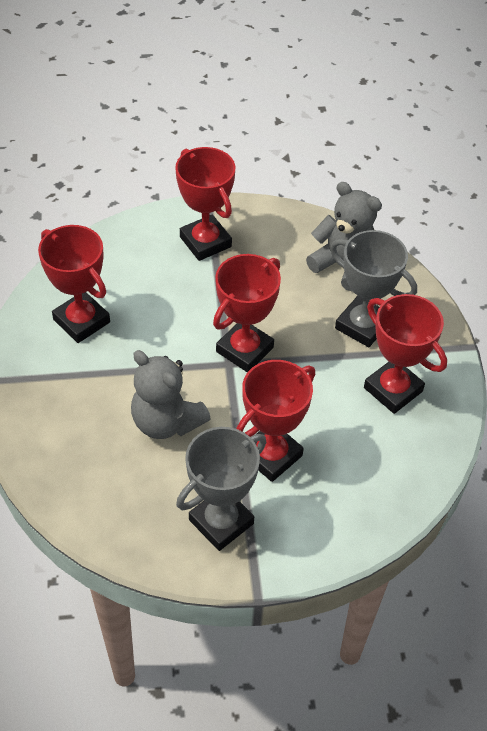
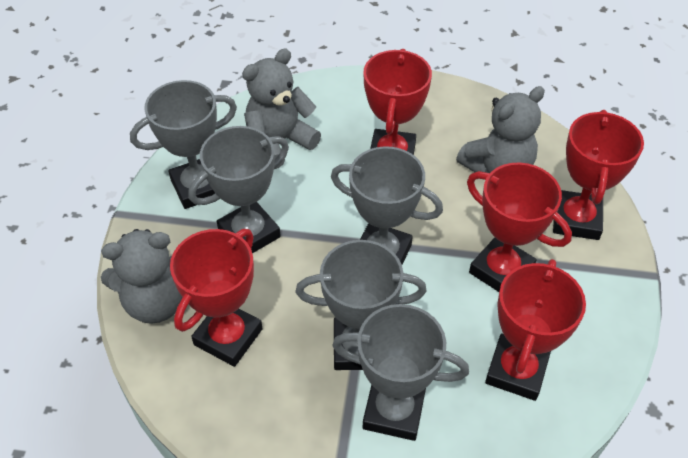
grey teddy bear: [131,350,211,439] [306,182,382,291] = 2 -> [101,229,183,324] [242,49,321,169] [456,86,545,173] = 3
grey trophy: [176,427,267,551] [330,230,417,347] = 2 -> [130,80,237,209] [189,126,289,253] [296,240,427,370] [331,146,443,265] [332,304,469,441] = 5

